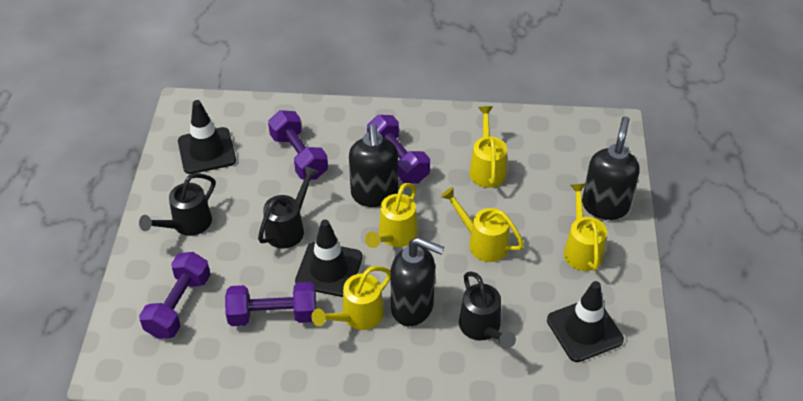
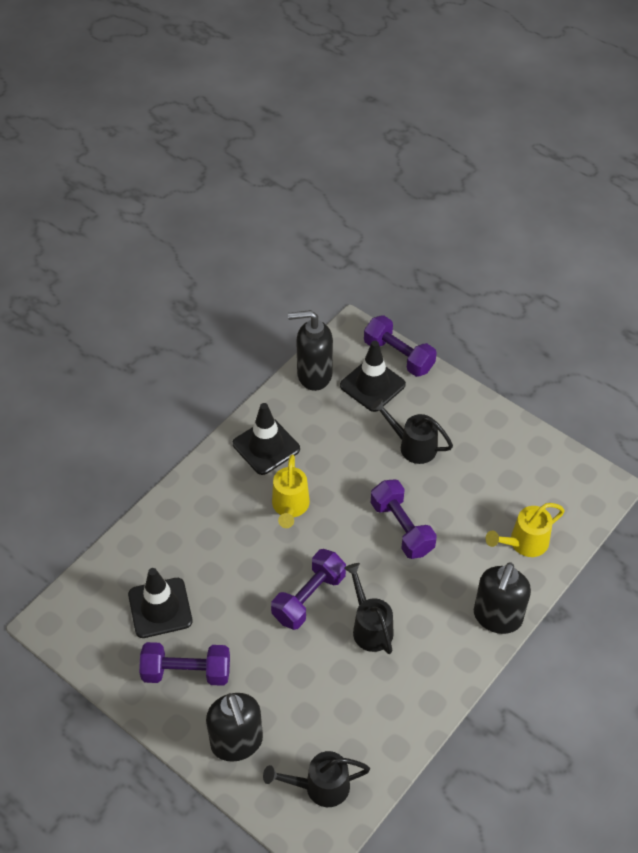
yellow watering can: [311,266,391,330] [365,183,418,248] [441,187,524,262] [469,106,507,188] [564,183,607,271] = 5 -> [272,454,310,528] [486,503,565,557] = 2

